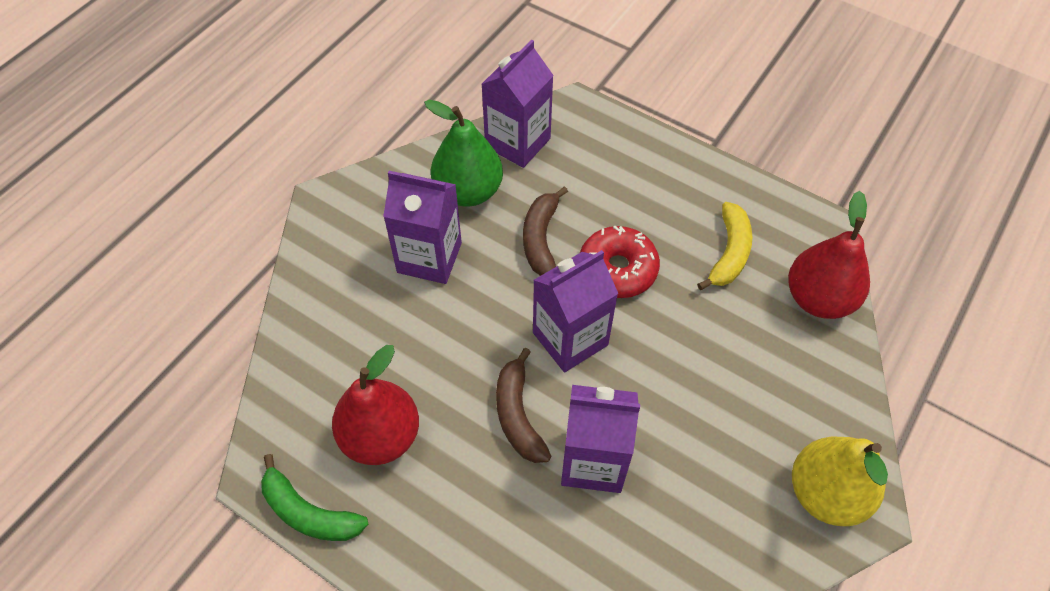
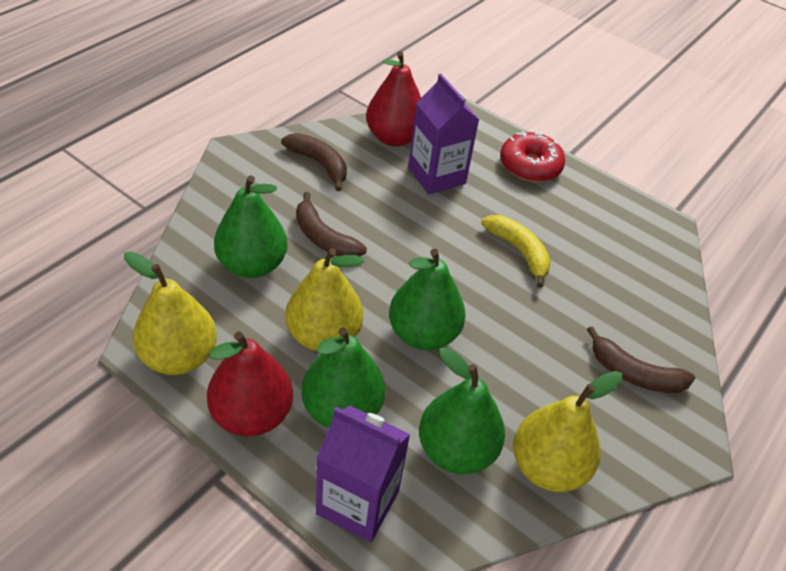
brown banana: [496,348,551,463] [523,186,568,276] = 2 -> [281,133,347,191] [296,192,367,256] [587,326,695,393] = 3
green banana: [261,454,368,541] = 1 -> none = 0
green pear: [424,100,503,207] = 1 -> [214,175,288,278] [301,327,385,428] [389,249,466,350] [419,347,505,474] = 4
purple carton: [383,171,462,284] [481,40,554,168] [533,250,618,373] [561,385,640,493] = 4 -> [316,406,411,542] [408,74,479,194] = 2
yellow pear: [792,436,888,526] = 1 -> [124,252,217,375] [286,248,364,351] [513,371,623,492] = 3

